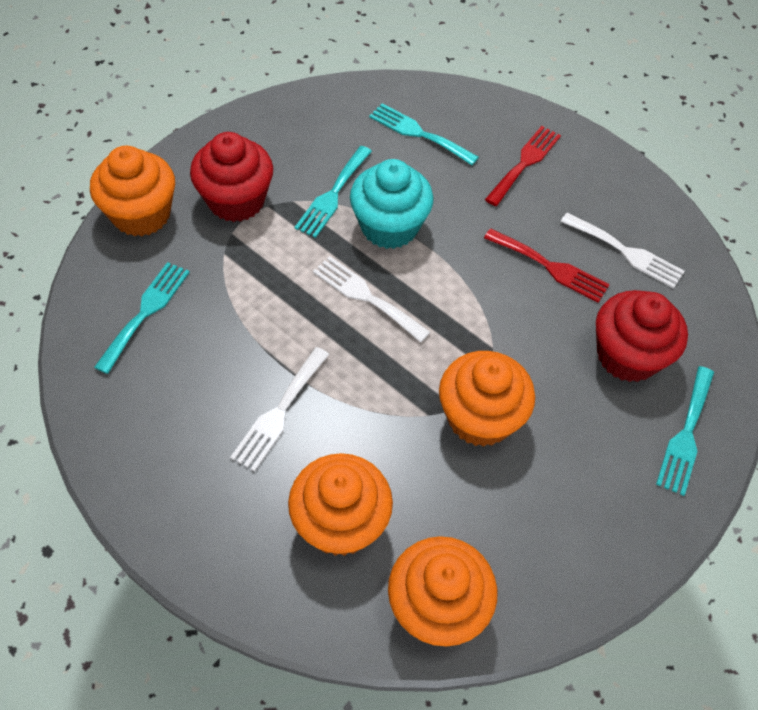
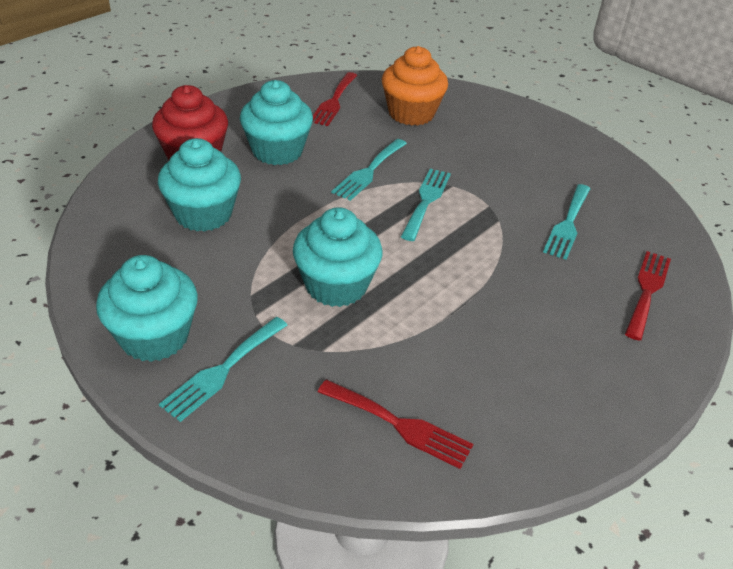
orange cupcake: [90,146,175,236] [288,453,393,556] [388,536,497,647] [439,351,535,447] = 4 -> [382,46,448,126] = 1
red cupcake: [190,132,273,222] [596,290,688,382] = 2 -> [152,85,228,160] = 1
red fork: [484,228,610,303] [485,126,561,206] = 2 -> [313,72,357,126] [318,380,473,469] [625,251,671,341] = 3
turquoise cupcake: [350,159,434,249] = 1 -> [96,255,198,362] [158,138,241,232] [240,80,313,165] [293,207,383,307] = 4
white fork: [230,347,329,472] [313,256,430,342] [560,213,685,288] = 3 -> none = 0

